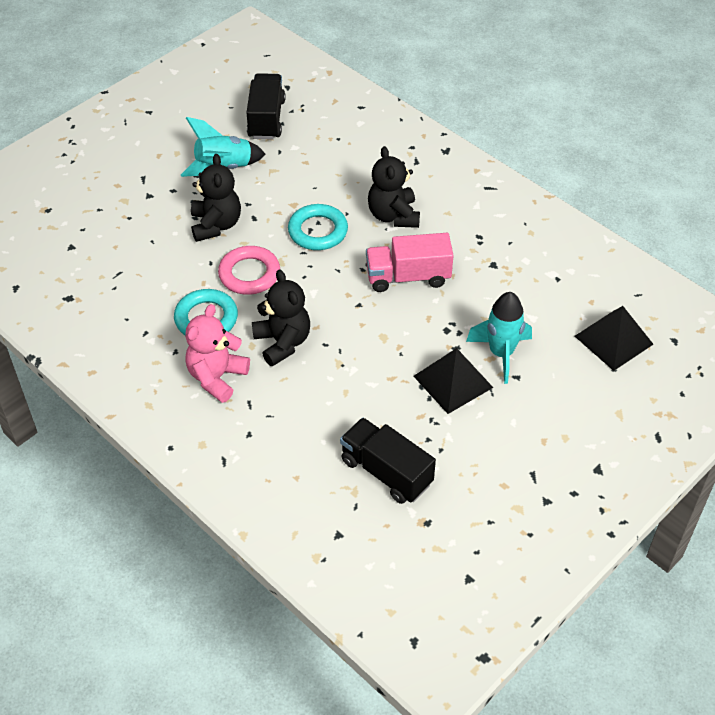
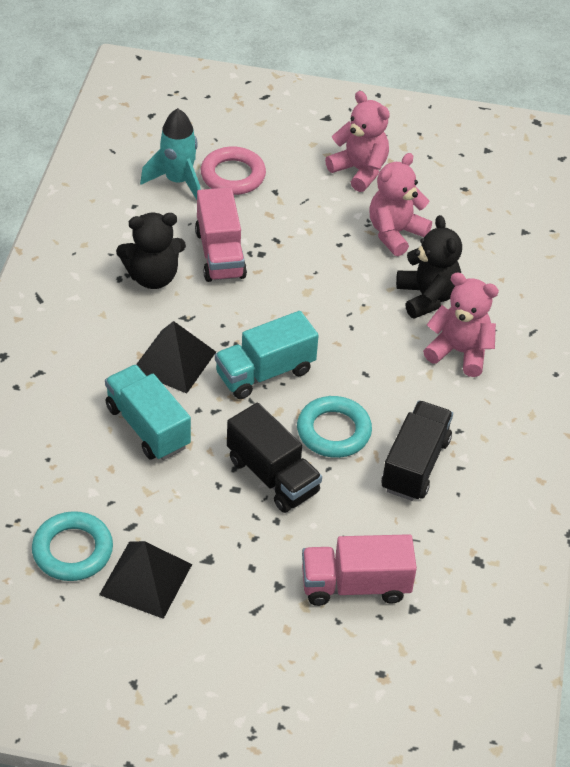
black teddy bear: [191,154,241,242] [252,269,310,367] [368,146,420,228] = 3 -> [116,213,186,289] [396,215,462,319] = 2
pink teddy bear: [185,304,250,403] = 1 -> [325,91,390,192] [370,153,432,256] [423,272,499,377] = 3
pink truck: [366,233,454,292] = 1 -> [195,187,247,282] [302,534,417,606] = 2
turquoise rocket: [181,117,266,177] [466,292,532,384] = 2 -> [140,108,201,200] = 1
turquoise truck: none = 0 -> [105,365,191,460] [215,311,319,399] = 2

